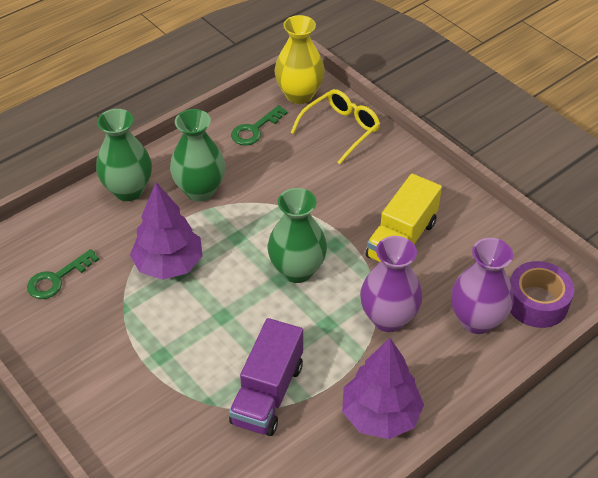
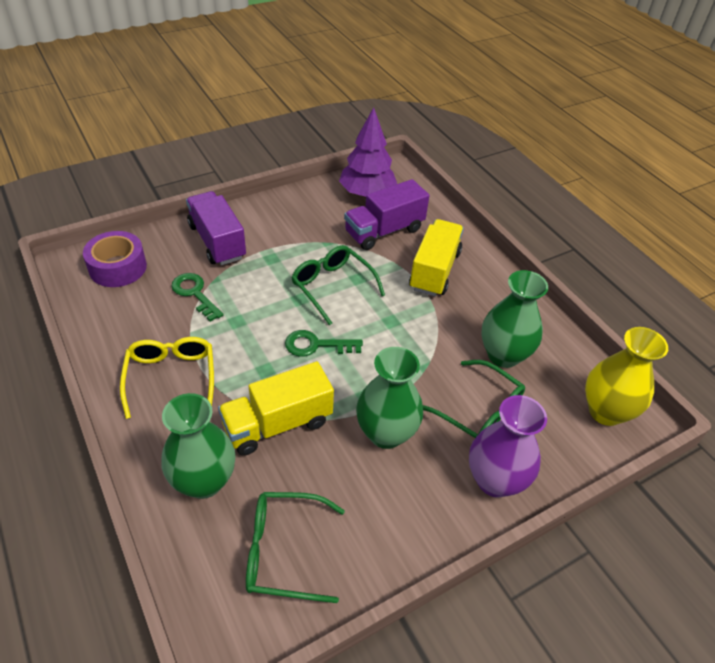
green glasses: none = 0 -> [246,492,345,603] [291,245,385,325] [423,360,525,438] = 3
purple tree: [130,182,203,280] [342,338,424,439] = 2 -> [339,107,397,198] = 1
purple truck: [229,318,303,436] = 1 -> [186,191,246,265] [344,179,430,250] = 2
purple vase: [360,236,422,332] [451,238,514,334] = 2 -> [469,395,547,498] = 1
yellow truck: [366,174,442,262] = 1 -> [218,361,334,456] [409,219,464,297] = 2

